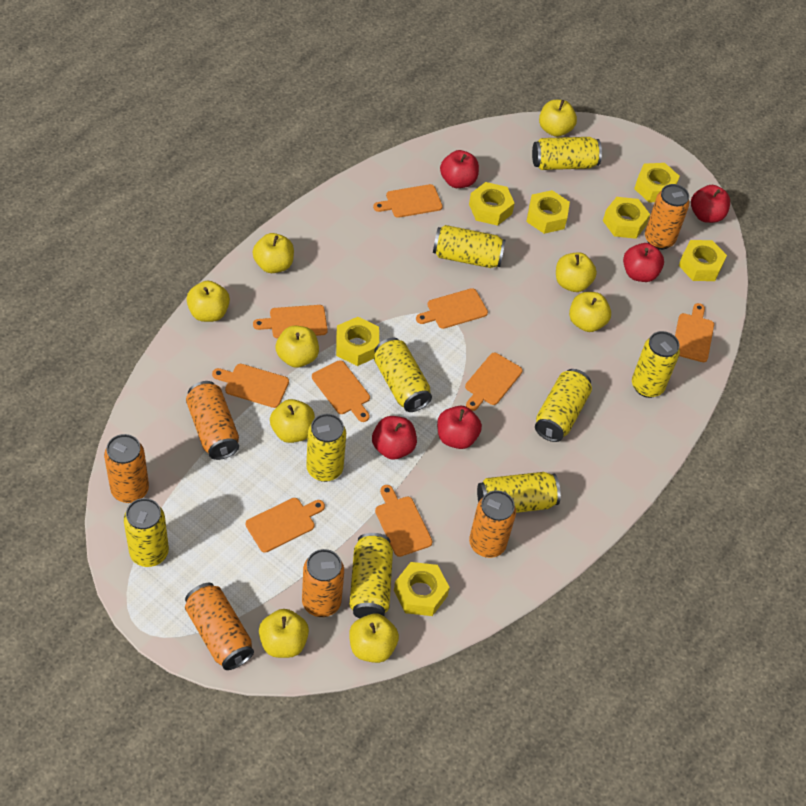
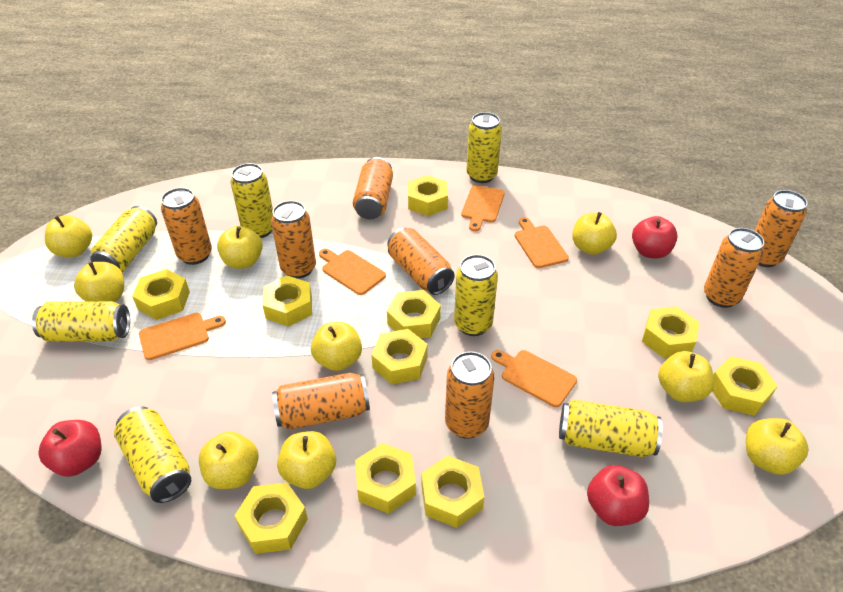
orange can: [104,434,149,503] [185,583,254,670] [186,381,239,460] [302,549,344,617] [469,490,516,558] [645,184,690,250] = 6 -> [161,188,212,265] [271,201,316,279] [272,373,370,430] [353,157,393,220] [387,228,455,295] [445,351,495,439] [704,228,764,308] [755,190,807,267] = 8
orange cutting board: [212,364,289,408] [246,498,325,553] [253,305,328,338] [312,360,370,422] [373,184,443,218] [375,485,433,557] [416,288,488,329] [465,353,522,411] [675,303,714,362] = 9 -> [139,313,226,360] [319,249,386,295] [461,185,505,231] [491,350,577,407] [515,217,569,268] = 5
red apple: [372,416,417,459] [437,406,482,449] [440,150,479,188] [623,243,664,282] [691,185,730,223] = 5 -> [38,420,102,477] [587,465,649,526] [632,216,678,259] = 3
yellow can: [124,498,169,567] [306,414,346,482] [349,533,393,619] [374,338,432,412] [433,225,506,268] [477,472,561,513] [532,137,602,170] [535,369,592,442] [632,331,680,398] = 9 -> [32,301,130,342] [90,206,157,272] [114,406,191,503] [230,163,273,238] [454,254,498,336] [466,112,502,183] [559,400,663,457] = 7
yellow nut: [336,317,379,366] [394,562,450,616] [469,182,515,226] [526,190,570,234] [603,197,650,239] [634,163,680,203] [679,240,727,281] = 7 -> [132,269,190,320] [234,482,308,554] [263,276,312,327] [355,443,416,514] [372,329,428,384] [387,290,441,338] [408,175,448,216] [422,456,485,528] [642,307,700,358] [712,356,777,416] = 10

